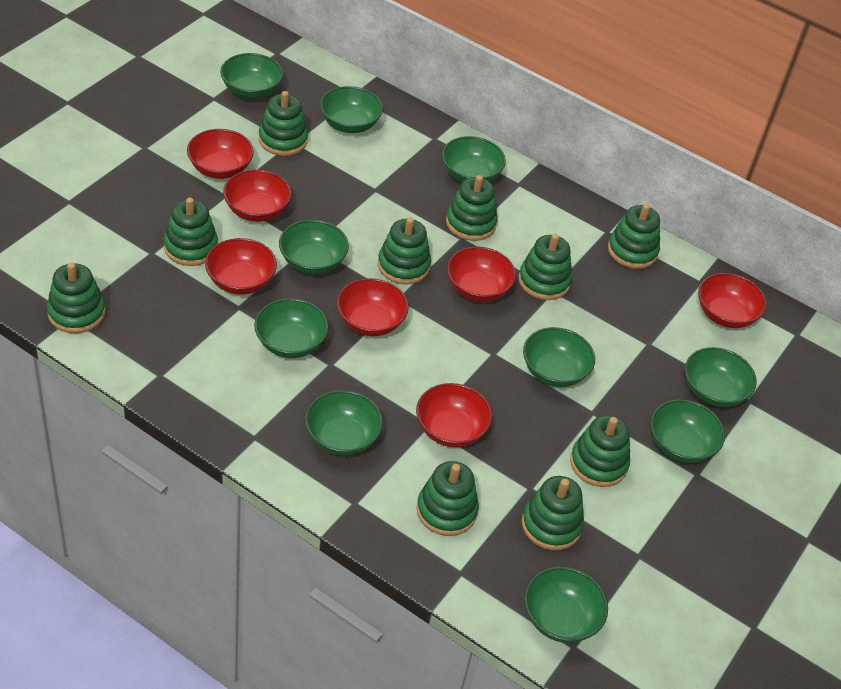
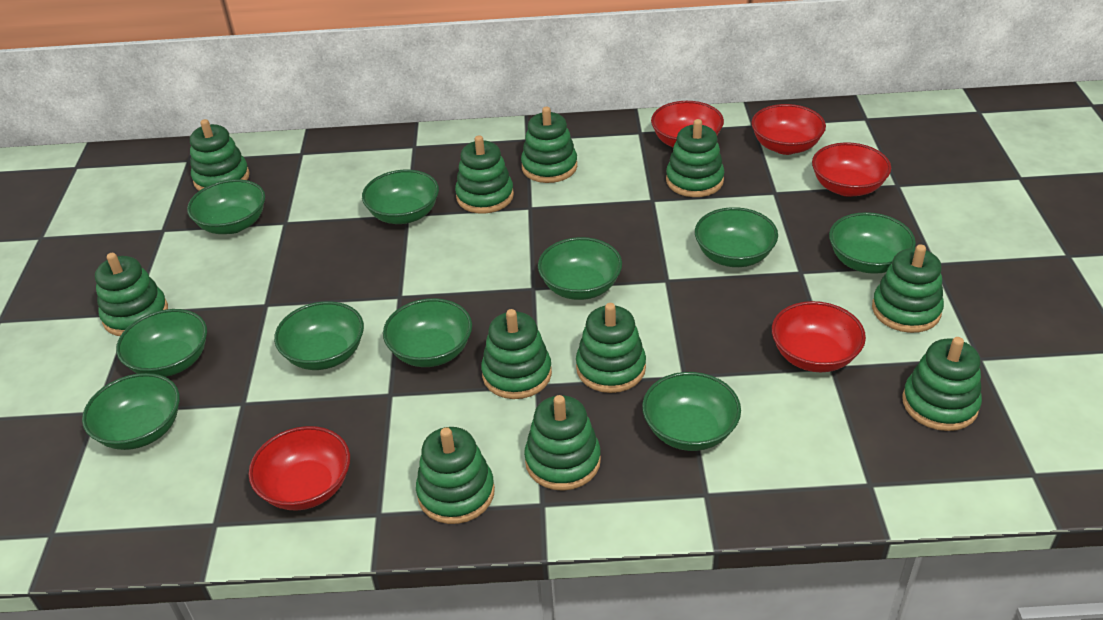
green stacking toy: [47,263,106,333] [164,198,218,266] [259,91,308,156] [378,217,431,285] [416,461,479,536] [446,175,498,241] [519,234,572,300] [522,476,584,550] [570,415,630,487] [608,204,660,269] = 10 -> [95,253,168,336] [190,119,250,191] [416,427,495,524] [455,135,514,214] [481,309,552,399] [521,107,577,183] [524,395,601,491] [576,303,646,393] [666,119,725,197] [872,244,944,333] [902,337,982,431] = 11
red bowl: [187,129,254,179] [205,238,277,294] [223,169,291,222] [337,278,409,336] [416,383,492,447] [447,247,516,302] [698,273,767,328] = 7 -> [248,426,350,511] [651,101,724,147] [751,104,826,155] [772,301,866,372] [812,142,891,197] = 5

